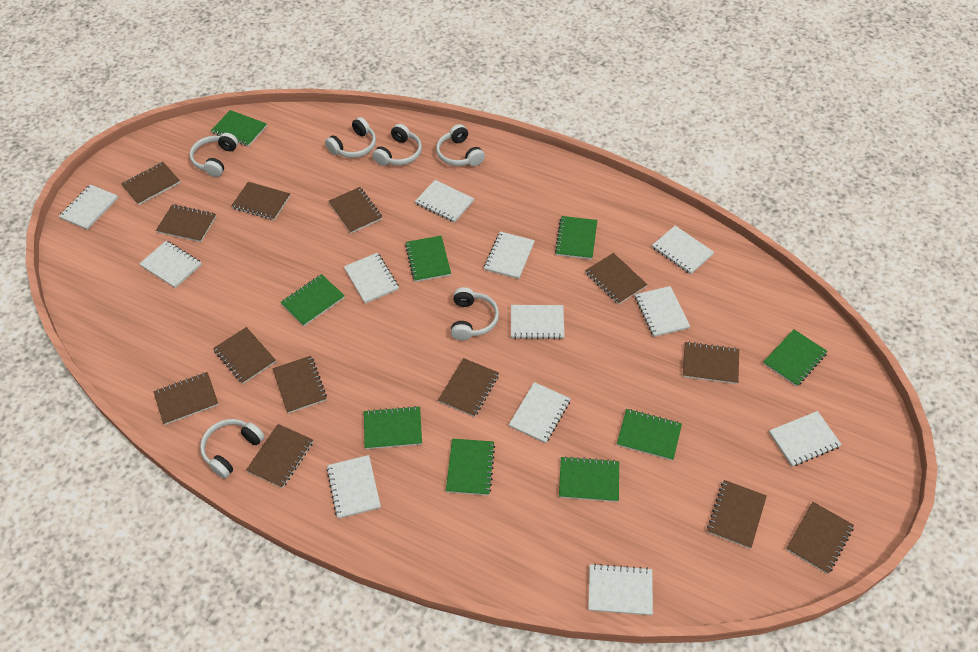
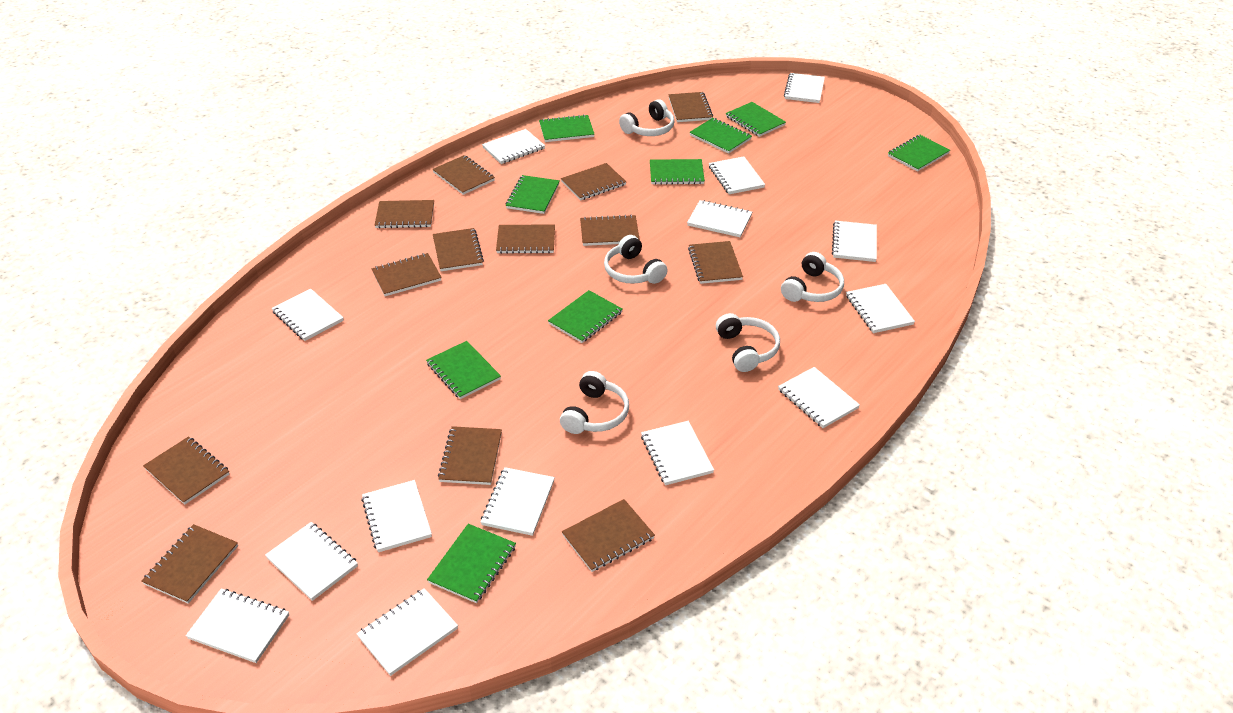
white headphones: [190,133,238,177] [200,419,265,478] [325,117,376,158] [372,124,422,166] [436,124,485,166] [451,287,499,340] = 6 -> [560,371,629,434] [604,235,668,284] [619,99,674,136] [716,313,780,372] [781,252,844,302] = 5
white notebook: [59,184,118,230] [139,241,202,288] [326,455,381,519] [344,253,399,304] [415,180,474,223] [484,231,535,279] [509,382,571,443] [511,305,565,339] [588,564,653,615] [635,286,690,337] [652,226,714,275] [769,411,842,466] = 12 -> [186,588,289,663] [265,522,358,601] [272,289,344,341] [356,588,458,676] [361,480,432,552] [481,467,555,536] [482,129,545,164] [641,421,714,485] [687,200,752,237] [709,156,765,194] [778,367,860,428] [784,73,825,103] [832,221,877,262] [846,284,915,333] = 14

